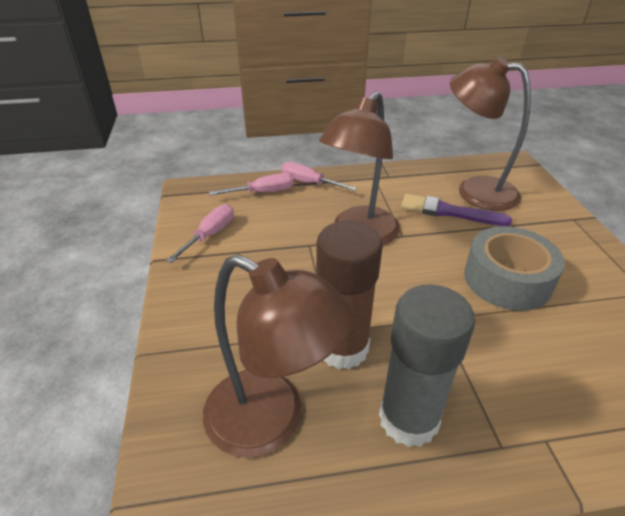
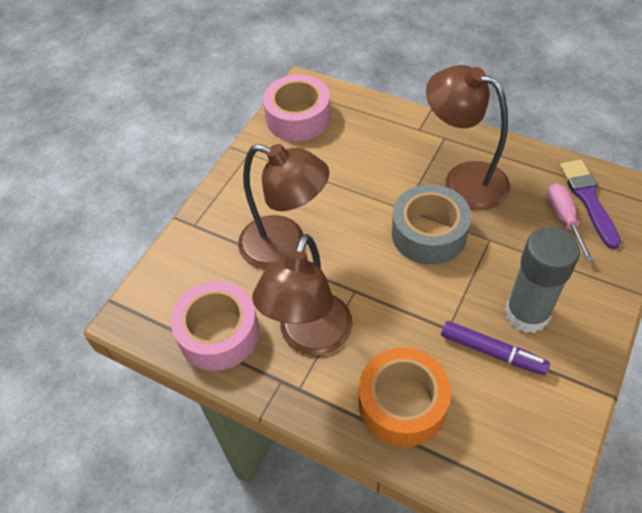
brown glue stick: [316,221,383,369] = 1 -> none = 0
orange tape: none = 0 -> [359,348,451,447] = 1
pink screwdriver: [166,204,234,263] [209,173,294,195] [281,162,357,191] = 3 -> [547,183,593,262] = 1
pink tape: none = 0 -> [171,281,259,371] [263,74,331,141] = 2
purple marker: none = 0 -> [441,321,550,375] = 1

